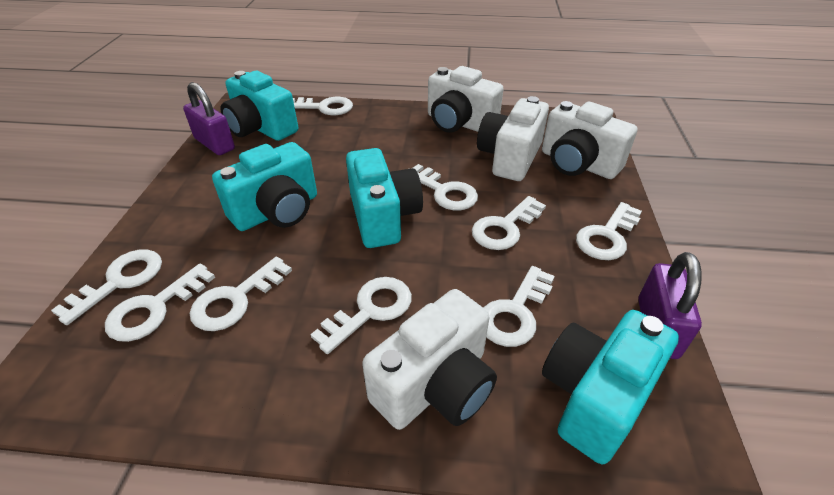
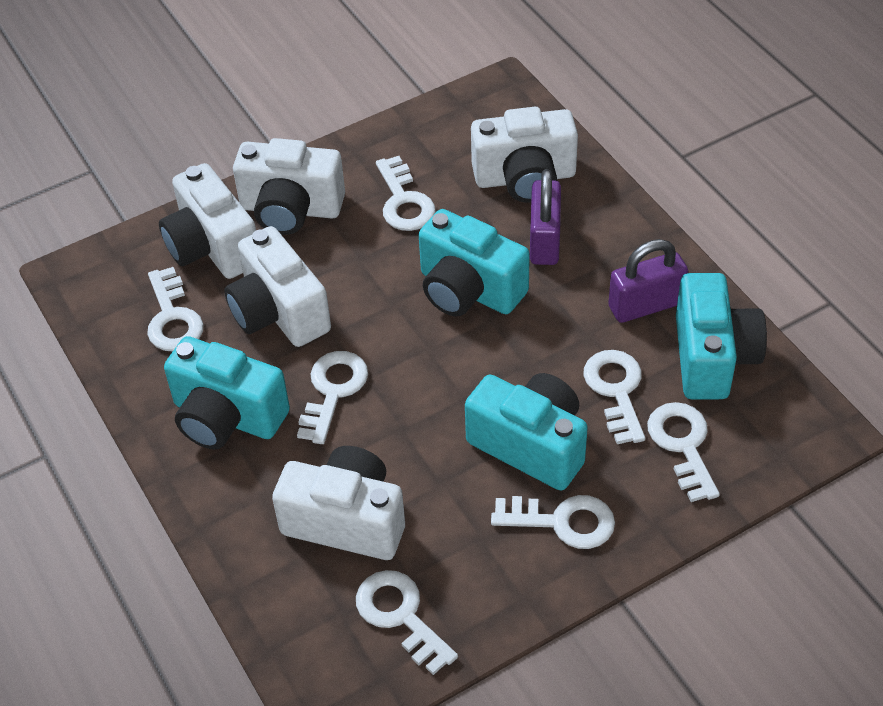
white camera: [362,289,497,430] [428,66,503,133] [477,96,549,181] [542,101,637,179] = 4 -> [159,163,256,279] [224,226,331,347] [233,138,345,235] [272,446,405,560] [471,107,578,203] = 5
white key: [51,249,162,325] [105,264,215,342] [190,257,292,331] [293,97,353,115] [310,277,412,354] [413,164,478,210] [472,196,546,250] [483,266,555,347] [576,202,642,260] = 9 -> [147,267,203,351] [297,351,368,444] [356,570,458,675] [376,156,435,231] [491,495,615,549] [583,350,645,444] [647,402,720,502] = 7

